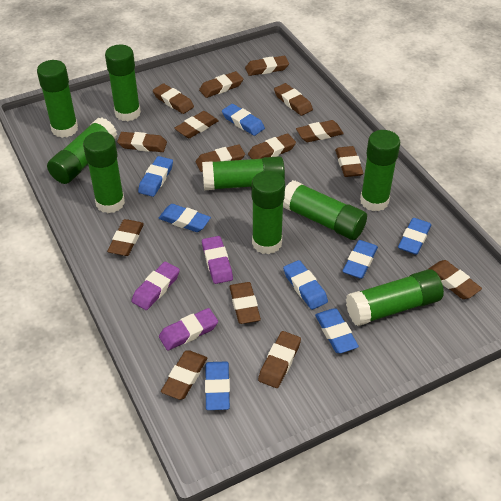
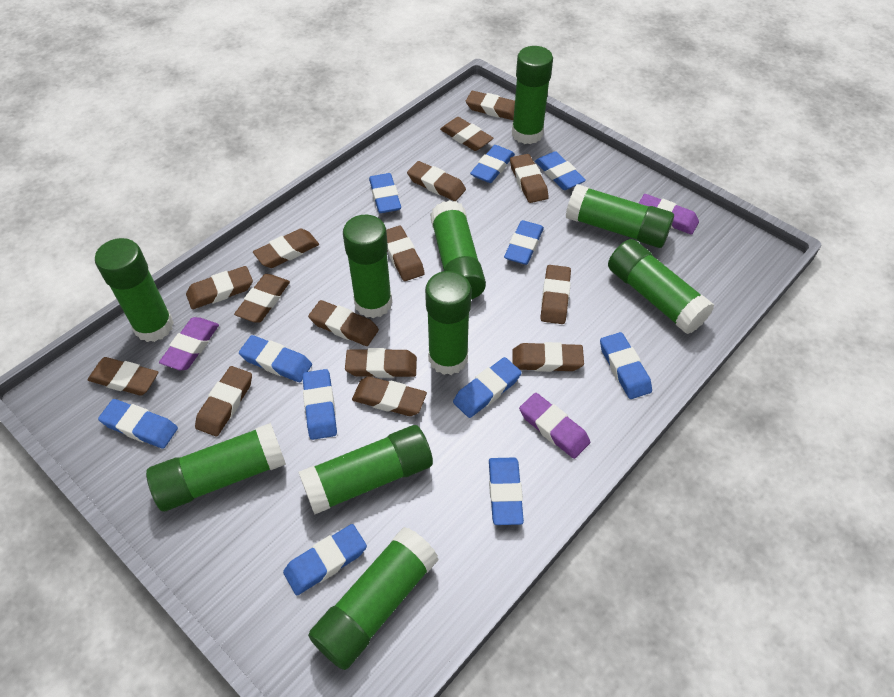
blue eraser: [138,156,173,197] [159,204,211,232] [205,361,230,410] [222,104,265,136] [283,260,328,310] [315,308,359,353] [343,240,378,279] [398,218,431,255] = 8 -> [98,399,178,449] [239,335,312,382] [283,524,367,595] [302,369,337,440] [369,173,401,213] [453,357,522,418] [470,145,515,183] [489,457,524,525] [504,220,544,265] [535,151,586,190] [600,332,652,399] = 11
green glue stick: [37,60,78,138] [47,117,117,184] [83,132,125,213] [105,45,141,121] [202,156,285,190] [252,171,285,255] [283,180,367,240] [346,269,444,326] [360,130,400,211] = 9 -> [95,238,174,342] [146,423,286,511] [298,425,433,515] [308,527,439,670] [343,215,392,318] [425,271,472,375] [430,200,486,299] [512,46,553,144] [566,184,674,248] [608,239,714,334] = 10

